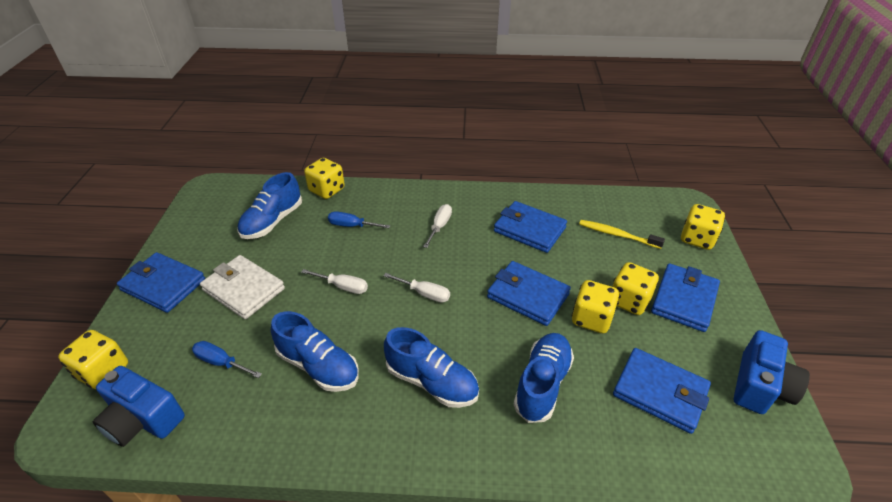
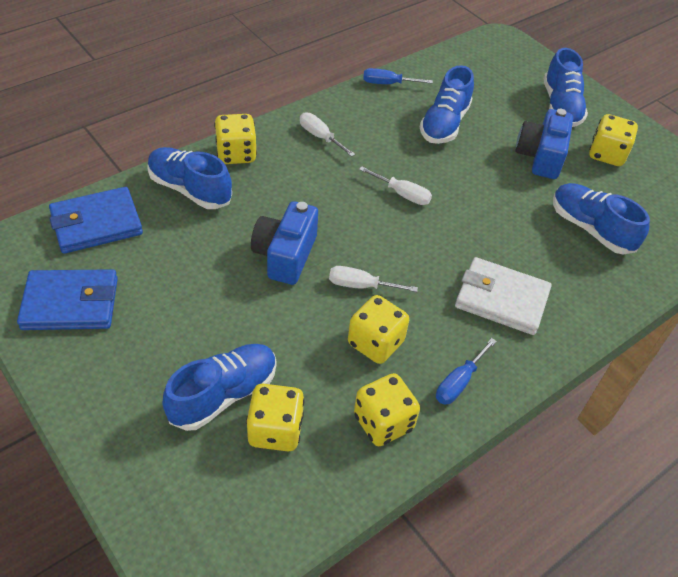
blue shoe: [237,172,302,239] [271,311,359,392] [384,327,479,408] [514,333,574,423] = 4 -> [147,147,232,209] [162,344,277,431] [420,65,474,144] [543,48,588,127] [553,183,650,254] = 5
blue wallet: [117,252,205,313] [487,261,571,326] [494,201,567,253] [613,348,711,434] [651,263,720,332] = 5 -> [17,269,118,330] [49,187,143,254] = 2
yellow toothbrush: [579,220,665,249] = 1 -> none = 0

